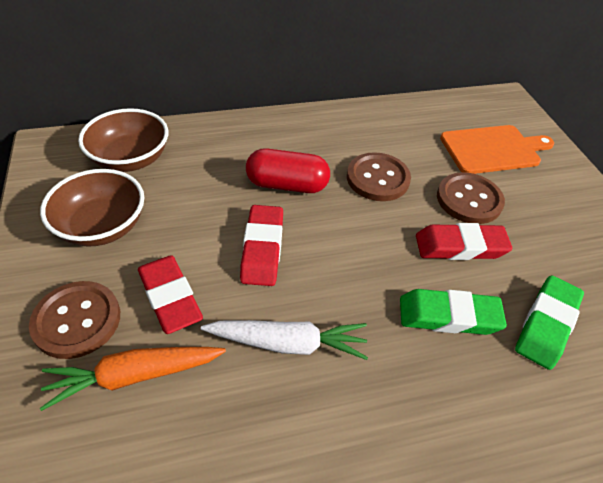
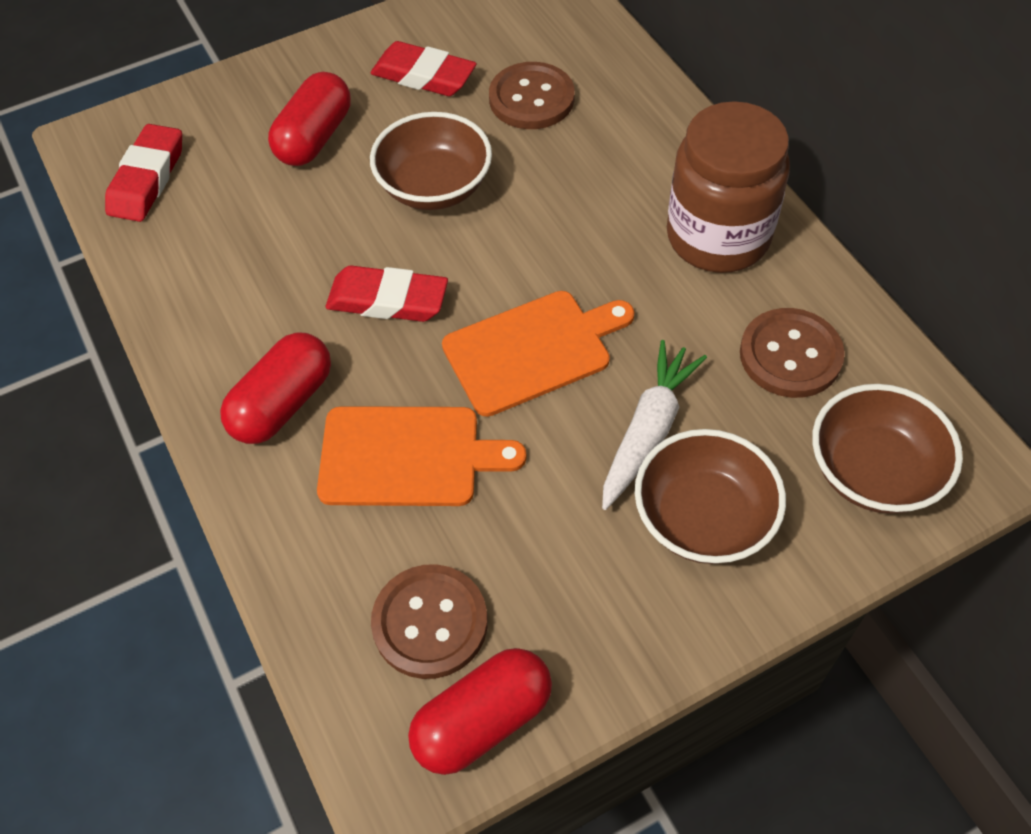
brown bowl: [40,169,144,247] [78,108,168,172] = 2 -> [370,112,492,210] [635,429,786,564] [812,384,963,514] = 3
brown jar: none = 0 -> [667,101,790,273] = 1
green eraser: [400,289,507,335] [515,275,584,370] = 2 -> none = 0
orange carrot: [40,347,226,411] = 1 -> none = 0
orange cutting board: [440,125,554,174] = 1 -> [317,406,526,506] [442,291,634,417] = 2
red capsule: [246,148,330,193] = 1 -> [220,332,331,444] [268,72,351,166] [408,648,552,775] = 3

